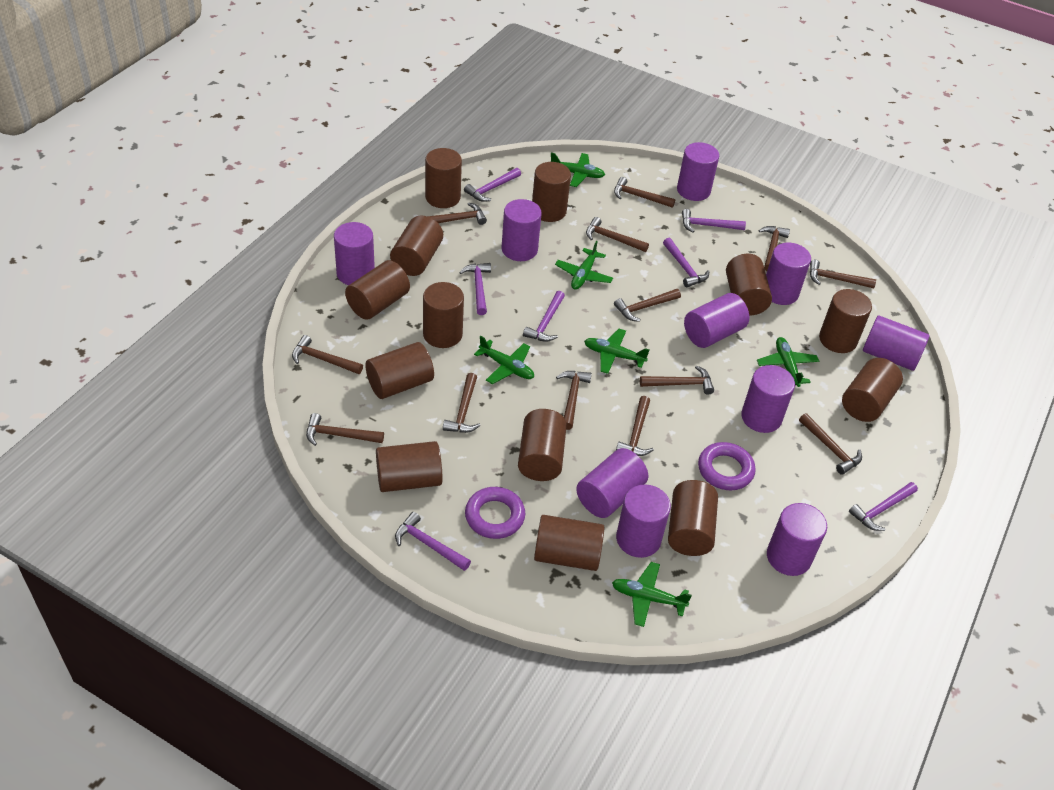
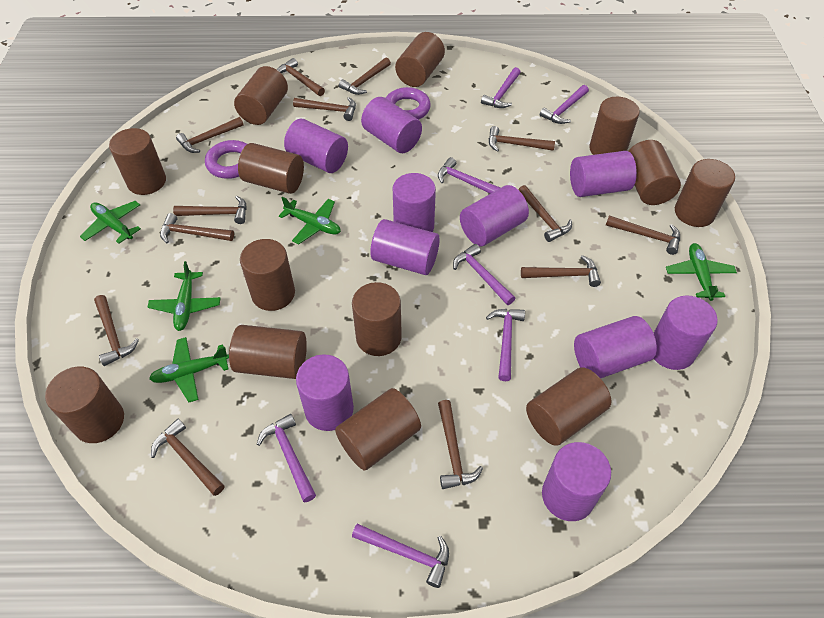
green plane: [474,336,534,384] [551,153,605,187] [555,241,613,290] [584,329,650,374] [612,562,692,627] [757,337,819,387] = 6 -> [80,201,141,244] [147,261,221,331] [149,337,229,402] [279,197,341,244] [666,243,737,301] = 5

